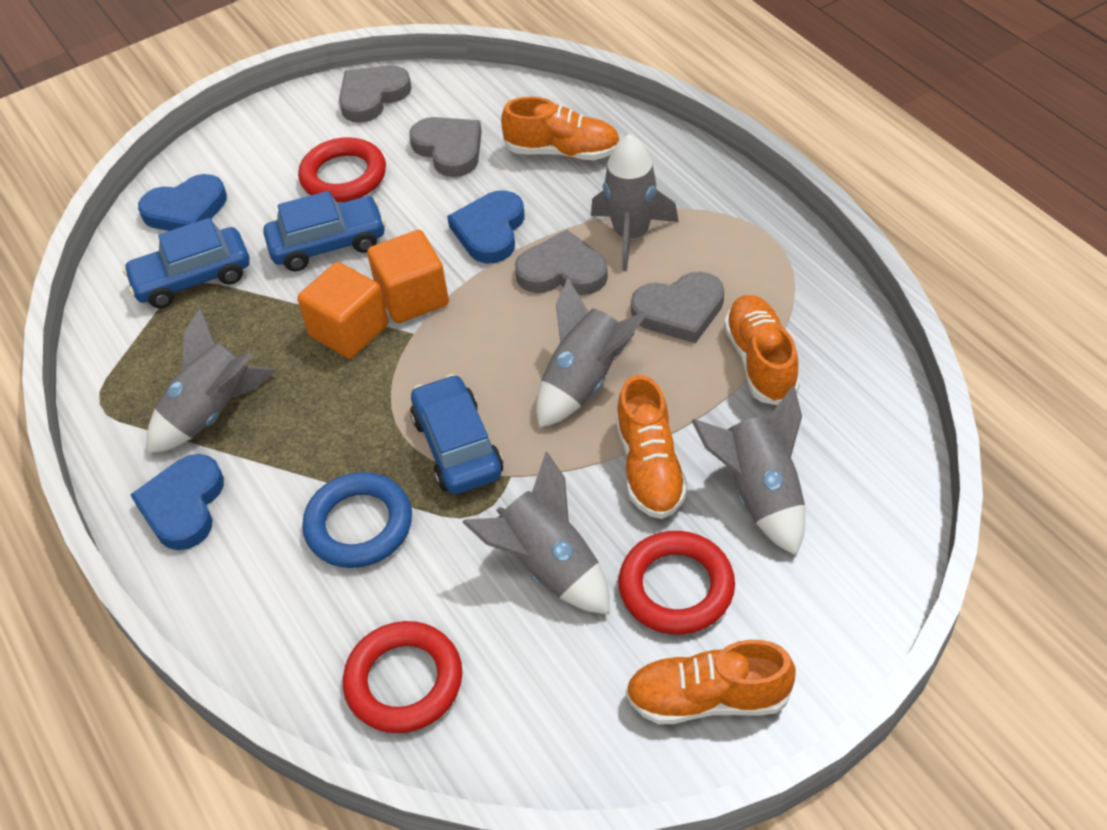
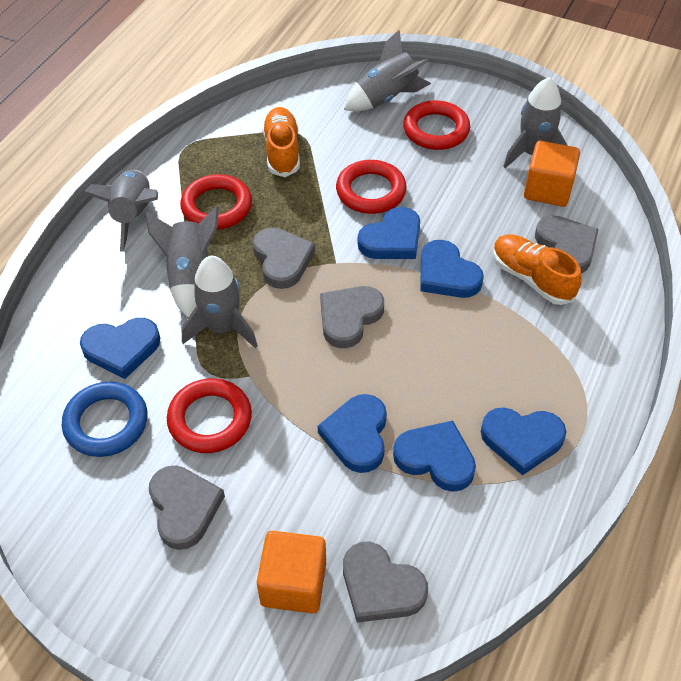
blue car: [123,218,250,308] [263,191,386,271] [410,374,503,494] = 3 -> none = 0
blue heart: [130,454,224,550] [138,174,227,231] [447,190,524,263] = 3 -> [80,318,160,379] [318,394,387,473] [358,207,420,259] [393,421,476,492] [420,240,484,298] [481,407,566,475] = 6
grey heart: [339,65,412,123] [409,117,482,177] [515,230,608,295] [631,272,724,343] = 4 -> [149,465,225,550] [253,228,315,289] [320,286,384,348] [343,542,428,623] [535,215,599,274] = 5
orange shoe: [501,97,620,160] [616,375,688,519] [625,640,796,724] [724,295,800,405] = 4 -> [262,107,300,177] [493,234,581,305] = 2
red ring: [298,137,386,202] [343,621,462,733] [618,531,735,635] = 3 -> [167,378,252,453] [180,174,252,230] [336,160,407,214] [403,100,470,150] = 4

